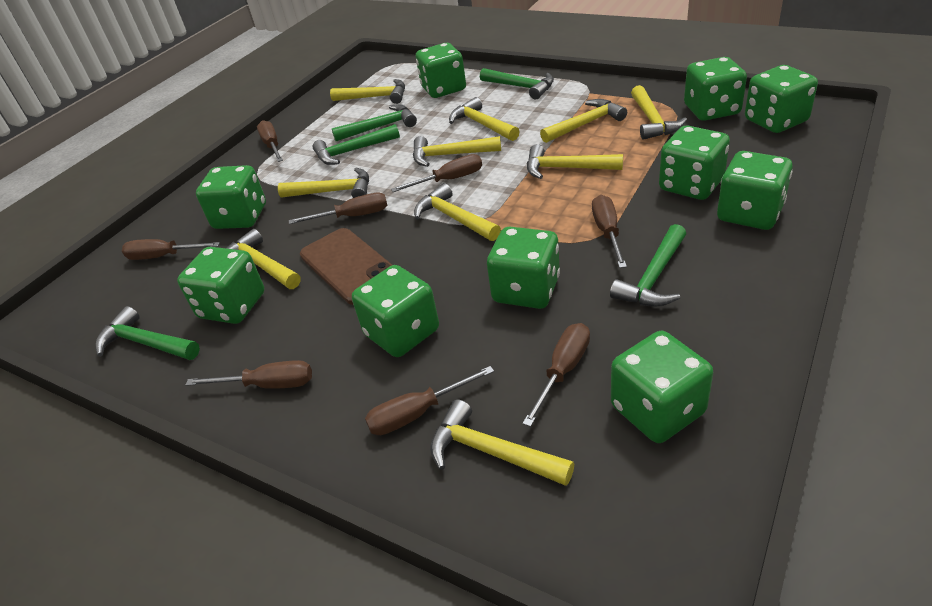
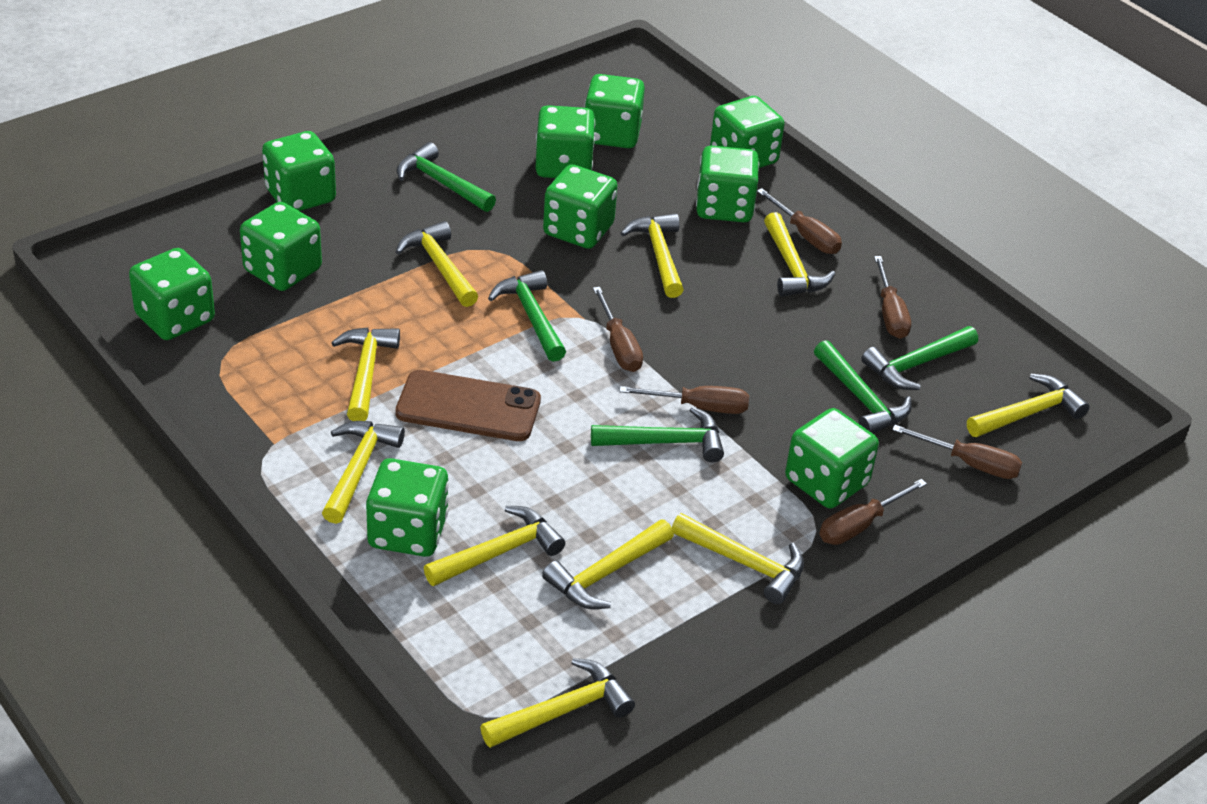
brown screwdriver: [122,239,220,260] [186,360,312,389] [257,120,283,162] [289,192,387,224] [365,366,494,435] [391,154,482,192] [522,323,590,427] [592,195,627,268] = 8 -> [593,287,643,372] [619,386,749,414] [757,188,842,254] [819,479,927,545] [874,256,911,339] [892,425,1022,479] = 6

